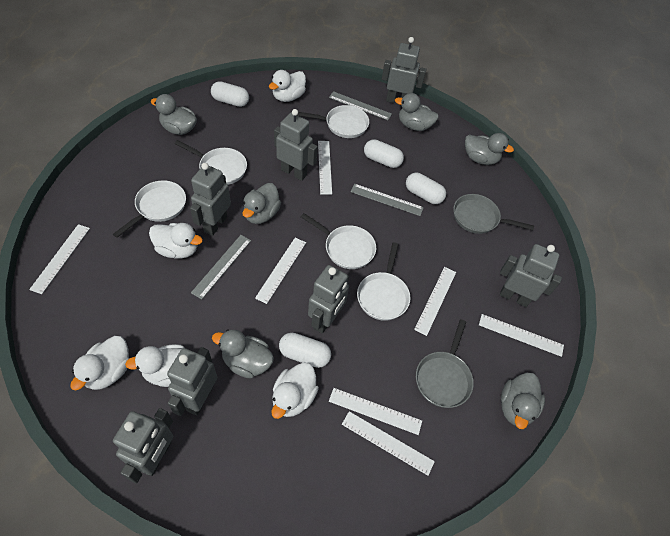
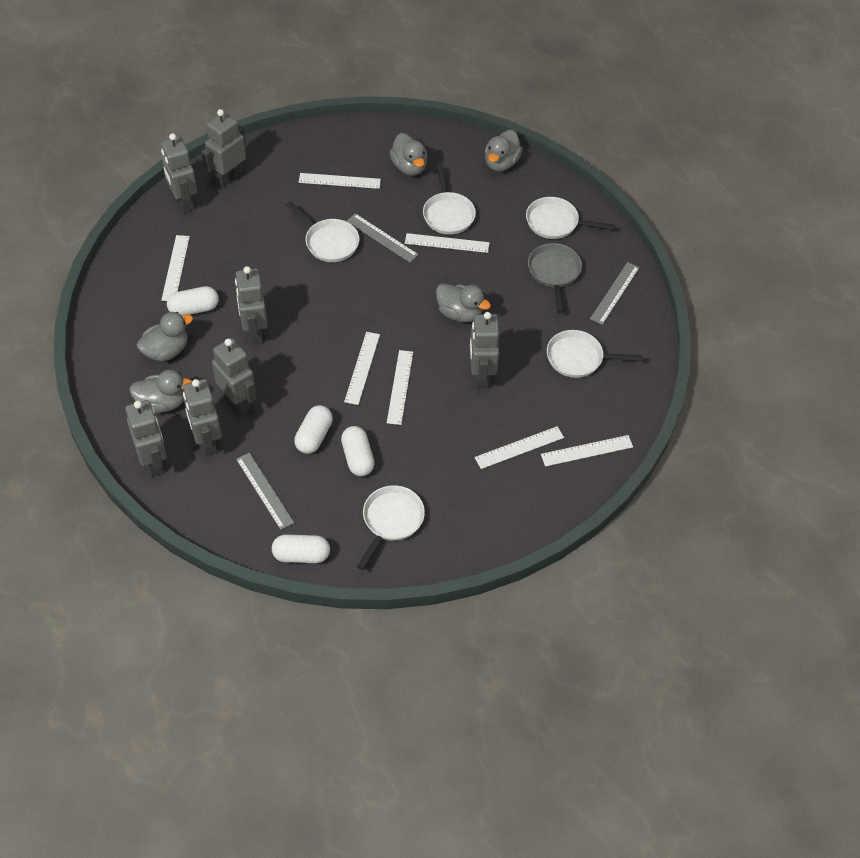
grey duck: [151,94,197,135] [212,329,274,379] [242,183,281,224] [395,93,439,131] [465,133,514,165] [501,373,545,429] = 6 -> [129,370,192,413] [137,312,193,361] [390,133,427,176] [436,283,491,322] [485,130,523,171] = 5
grey pan: [416,319,474,408] [453,194,534,234] = 2 -> [528,243,582,313] = 1
white duck: [70,336,129,390] [125,344,185,387] [149,223,203,258] [269,70,306,102] [271,363,319,419] = 5 -> none = 0

